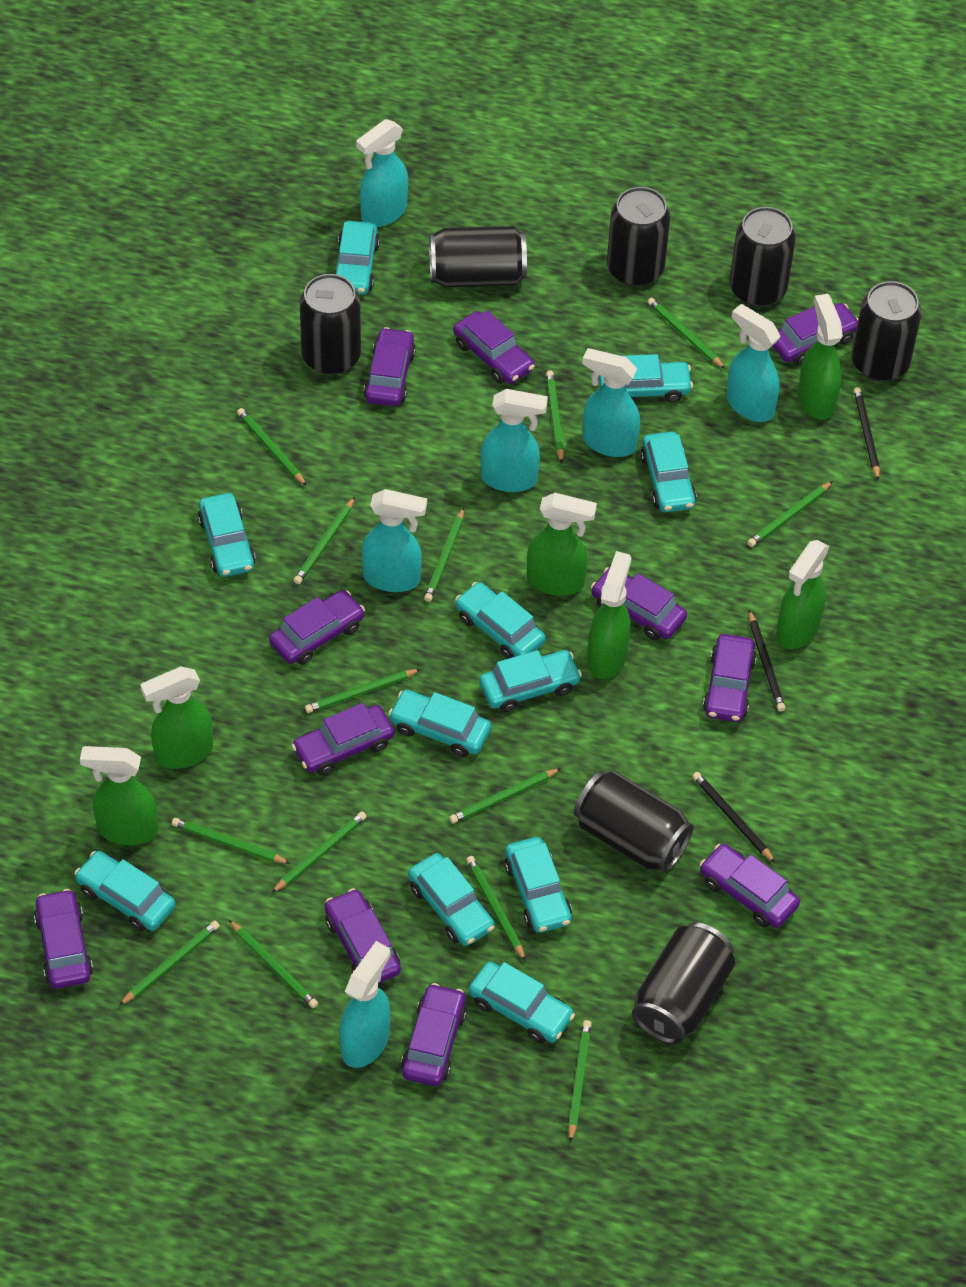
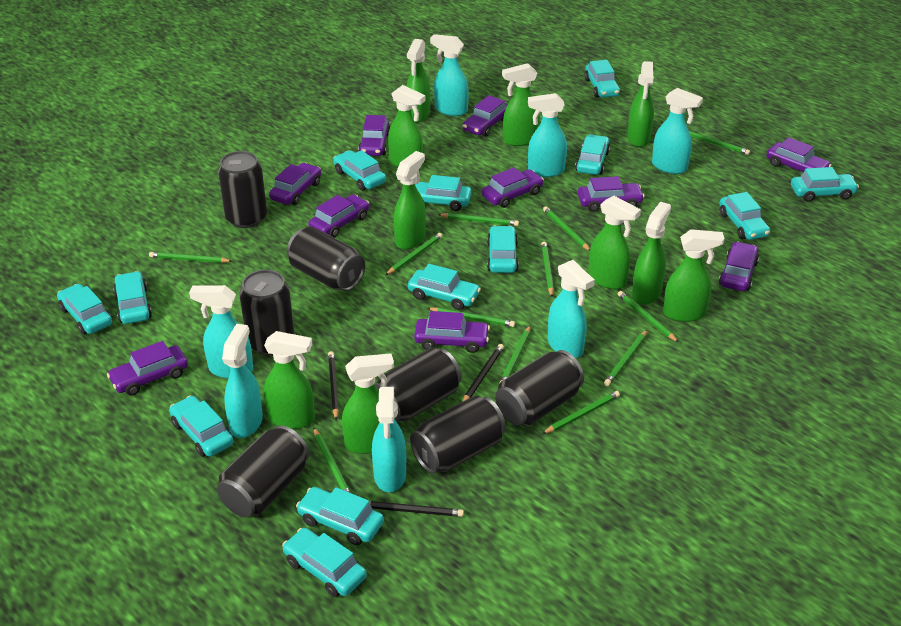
green pencil: [119,921,220,1006] [172,818,291,864] [229,920,318,1008] [237,408,307,486] [271,811,367,893] [294,497,355,584] [305,669,421,713] [424,507,464,602] [449,768,561,824] [466,856,526,961] [546,371,564,463] [568,1020,592,1143] [647,297,725,369] [747,481,833,547] = 14 -> [149,252,232,263] [314,428,351,493] [386,233,442,275] [427,307,515,327] [438,213,519,226] [499,326,530,383] [541,242,554,297] [542,391,620,434] [543,206,590,251] [604,330,647,386] [618,291,679,342] [689,131,750,155] = 12
green spray bottle: [80,746,158,845] [140,667,213,769] [527,493,597,596] [587,551,631,679] [776,540,829,649] [798,294,843,420] = 6 -> [264,331,315,429] [342,353,394,454] [388,85,426,168] [394,151,426,249] [406,39,430,123] [502,63,540,146] [588,196,641,289] [627,61,654,147] [632,202,671,305] [663,229,725,322] = 10
purple car: [34,889,93,989] [269,590,365,665] [291,703,395,775] [325,888,401,984] [364,327,416,406] [401,983,467,1086] [453,310,535,384] [591,567,687,640] [700,844,800,928] [703,634,757,722] [772,303,858,365] = 11 -> [107,341,188,396] [269,163,321,205] [308,195,369,238] [358,115,390,156] [414,311,490,353] [463,95,508,137] [482,167,544,208] [577,176,645,212] [719,241,759,291] [766,137,832,172] = 10
turquoise car: [74,851,176,931] [198,493,256,577] [333,221,380,295] [388,690,491,757] [408,853,495,946] [455,582,546,659] [469,962,575,1043] [479,650,582,712] [504,837,572,933] [599,354,693,403] [640,431,696,512] = 11 -> [57,284,112,335] [113,271,152,324] [169,396,233,457] [282,528,367,597] [296,487,384,545] [333,150,386,191] [408,264,481,310] [415,175,471,211] [487,226,519,273] [575,134,610,175] [584,60,620,98] [719,192,770,240] [791,167,859,202] = 13
turquoise spray bottle: [339,941,390,1068] [356,119,408,227] [362,489,427,592] [481,389,548,492] [582,348,640,457] [726,304,780,422] = 6 -> [189,285,253,379] [222,324,263,438] [372,387,406,492] [430,34,469,116] [528,93,567,177] [548,260,595,358] [652,88,703,174] = 7

